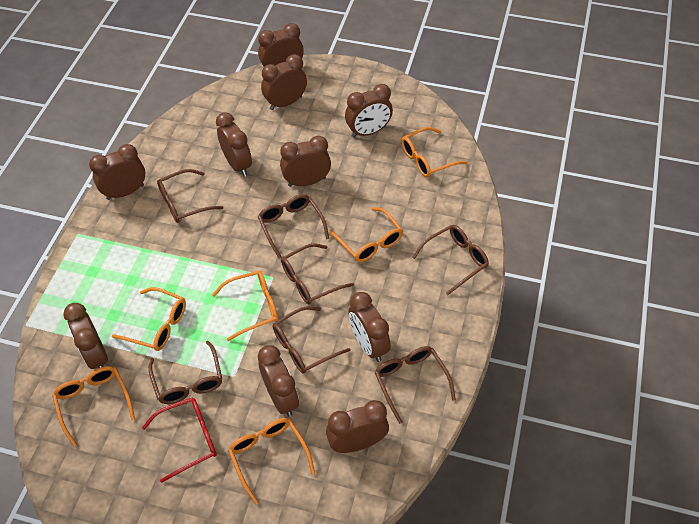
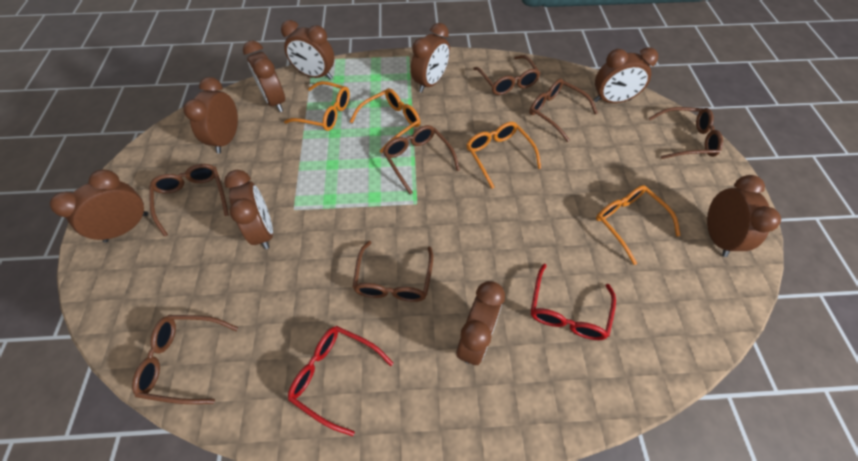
brown clock: [63,303,108,369] [89,144,145,200] [216,112,252,176] [258,23,304,67] [258,345,299,417] [261,54,307,110] [280,136,331,187] [326,400,389,453] [345,84,393,138] [348,292,391,362] = 10 -> [50,170,148,242] [183,77,238,153] [224,170,273,249] [243,41,285,112] [281,20,334,79] [411,23,450,93] [456,281,505,365] [594,47,658,103] [707,175,781,257] = 9
orange glasses: [52,366,135,446] [112,287,186,351] [212,271,278,341] [228,418,315,504] [329,207,403,262] [401,127,467,177] = 6 -> [284,81,350,131] [350,88,420,153] [467,122,541,189] [596,185,681,265] = 4
red glasses: [142,397,217,483] = 1 -> [288,326,393,436] [531,264,616,340] = 2

